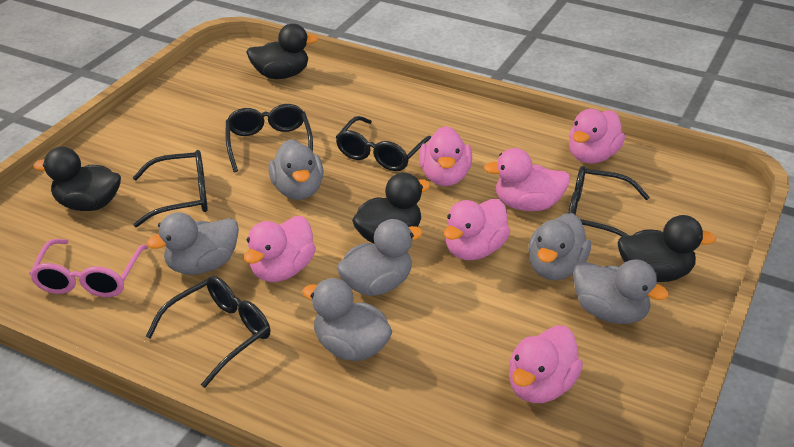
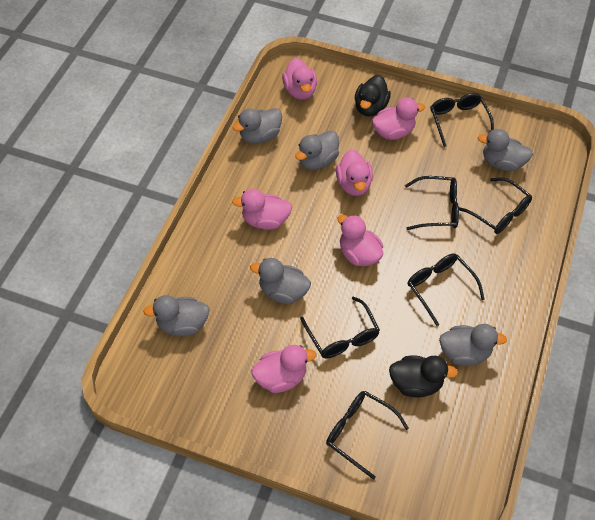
black duck: [33,147,121,211] [246,24,319,79] [352,173,430,243] [618,215,716,282] = 4 -> [355,75,391,117] [389,355,458,397] = 2
black glasses: [133,150,208,227] [146,276,270,388] [226,104,313,172] [336,116,432,171] [568,166,650,236] = 5 -> [300,296,380,358] [326,391,409,480] [405,176,459,230] [408,254,485,326] [430,93,494,147] [459,177,532,234] = 6
pink glasses: [29,239,148,297] = 1 -> none = 0

